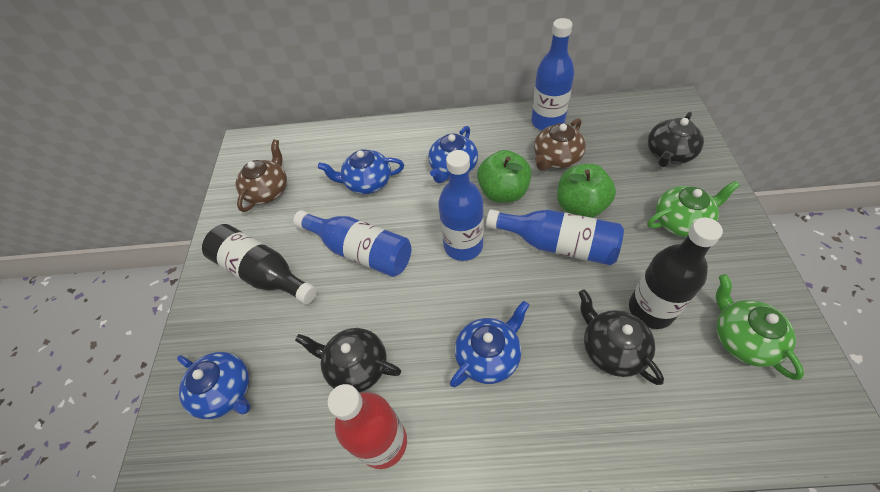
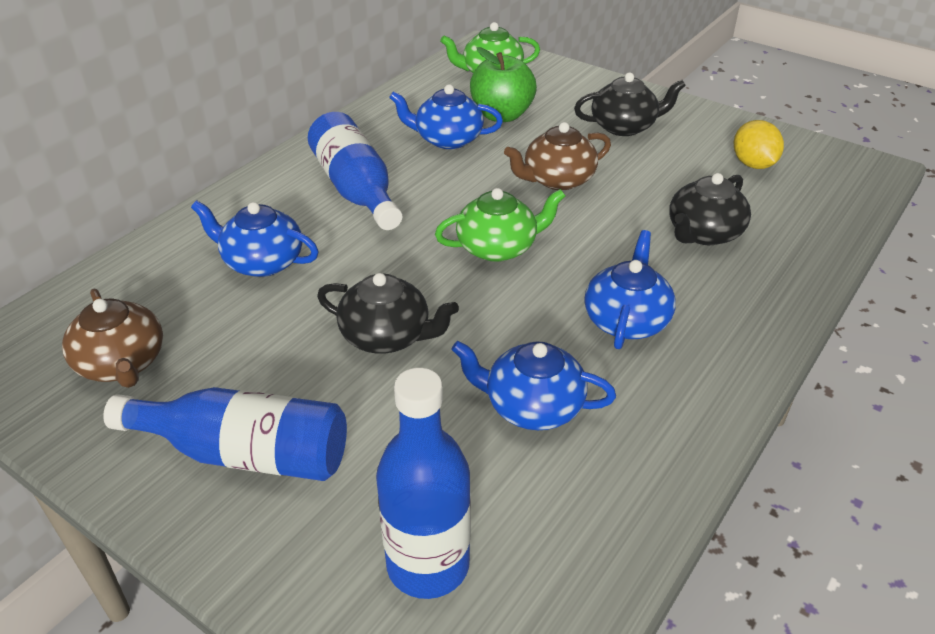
black bottle: [202,224,317,304] [629,218,723,329] = 2 -> none = 0
blue bottle: [293,210,411,277] [438,150,484,261] [486,209,624,266] [531,18,574,131] = 4 -> [103,387,347,481] [308,112,402,230] [376,368,471,599] = 3
green apple: [477,150,532,203] [557,164,616,218] = 2 -> [470,47,537,122] = 1
red bottle: [327,384,407,469] = 1 -> none = 0
yellow lemon: none = 0 -> [734,120,784,169] = 1

